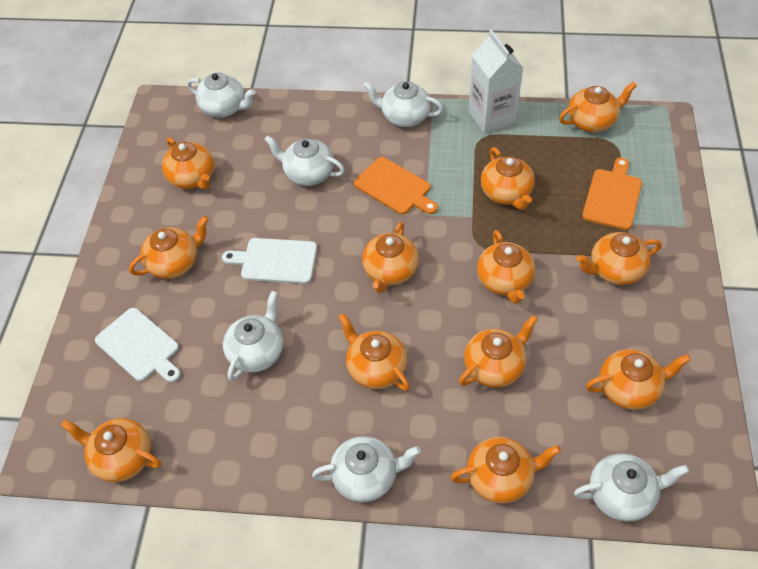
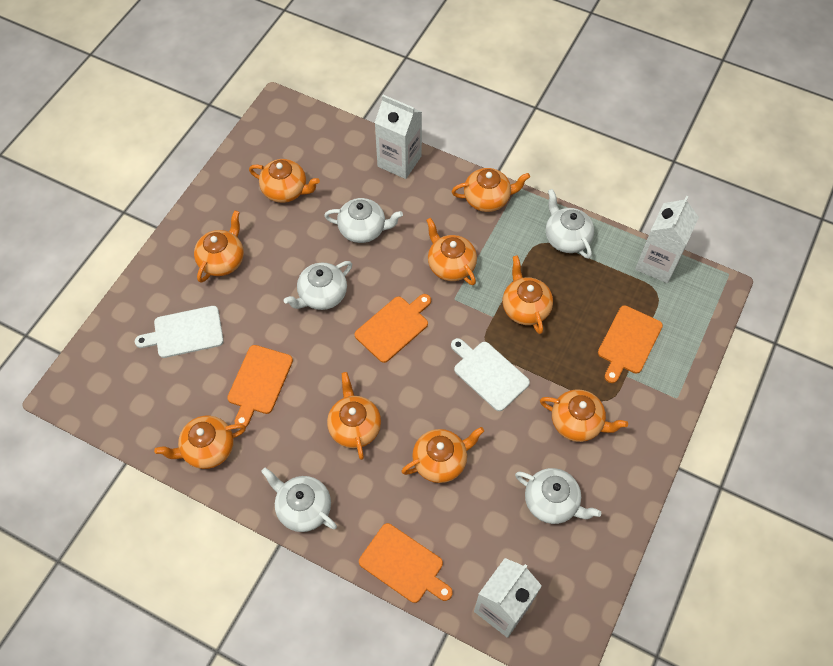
orange cutting board: [354,157,438,214] [582,158,642,230] = 2 -> [227,345,293,427] [355,294,431,363] [359,523,453,603] [598,306,663,383] = 4
orange teapot: [61,418,161,482] [129,216,209,279] [162,137,214,190] [339,313,410,391] [362,222,419,293] [450,437,561,504] [459,315,538,388] [477,230,535,304] [481,147,535,210] [559,82,637,132] [576,232,662,285] [586,349,691,410] = 12 -> [154,415,246,469] [194,210,244,283] [249,159,320,203] [327,372,381,460] [401,427,484,483] [426,218,477,285] [451,168,530,212] [503,255,553,334] [540,389,628,442] = 9
white carton: [469,30,523,134] = 1 -> [375,95,422,179] [474,558,542,638] [635,195,699,283] = 3
white teapot: [187,73,256,117] [223,291,283,381] [264,135,345,186] [312,436,421,502] [363,81,443,127] [574,453,689,522] = 6 -> [261,467,337,532] [284,261,352,310] [324,198,403,243] [515,468,601,524] [546,189,594,259] = 5

